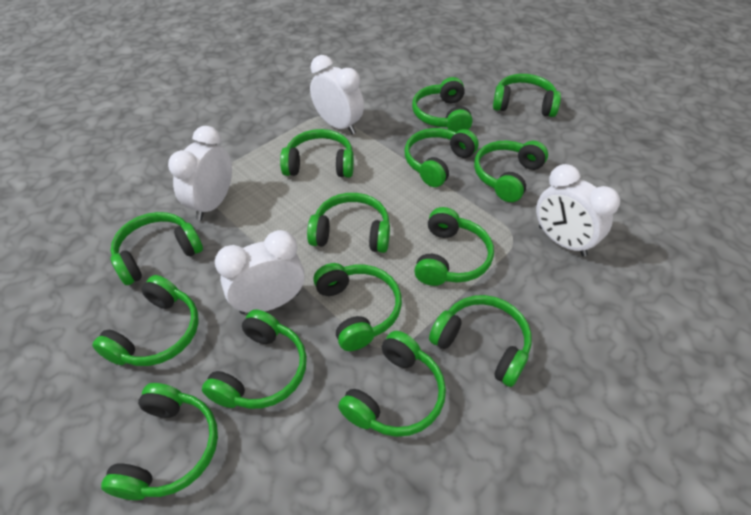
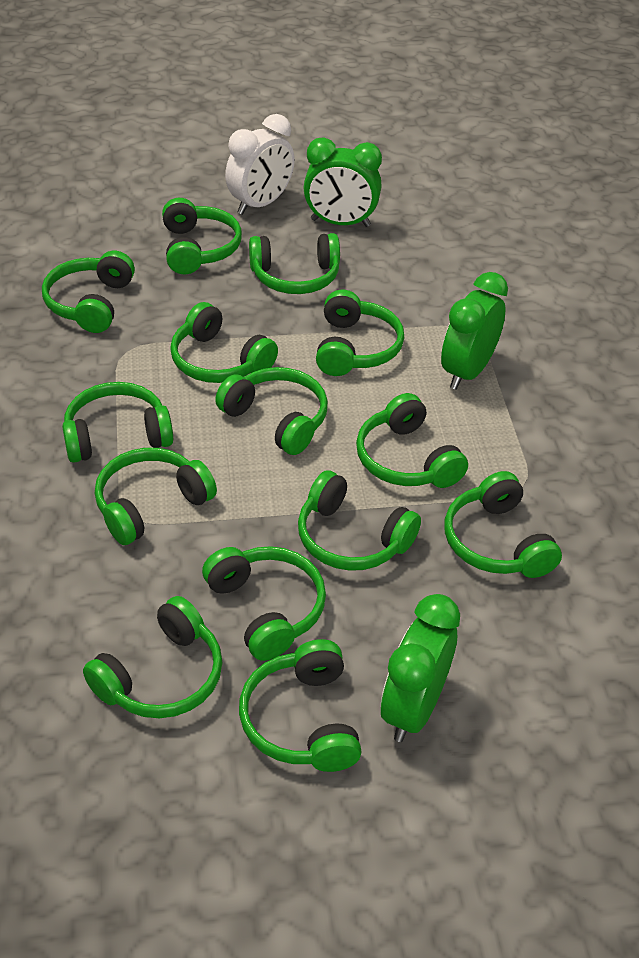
green clock: none = 0 -> [303,137,382,227] [381,594,460,742] [441,272,508,390] = 3
white clock: [168,126,232,220] [215,230,305,314] [310,55,364,134] [536,164,620,257] = 4 -> [225,114,295,215] = 1

